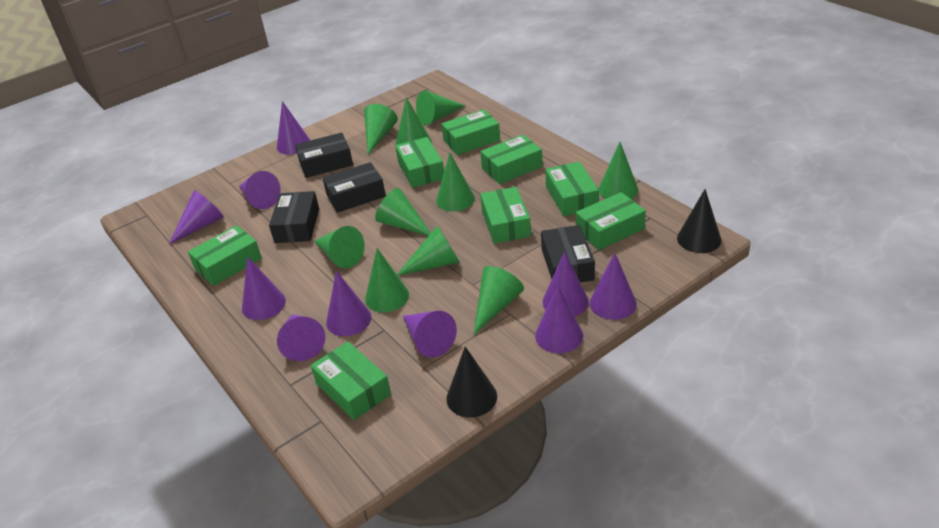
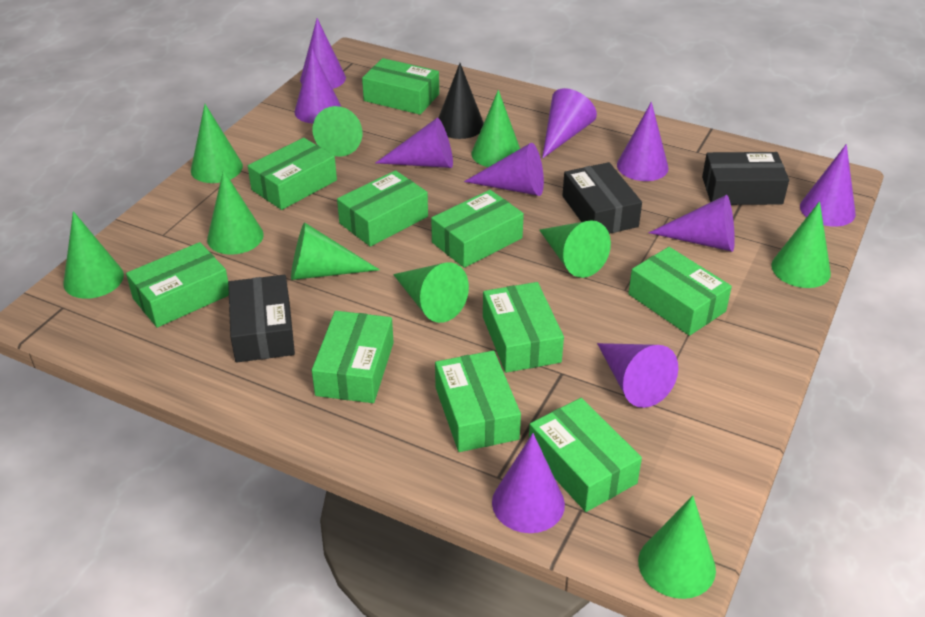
black box: [269,191,319,243] [295,133,353,178] [323,162,386,213] [541,225,595,283] = 4 -> [228,275,295,363] [562,162,642,234] [702,152,789,205] = 3
black cone: [446,346,497,418] [677,189,721,253] = 2 -> [438,63,484,139] = 1
green box: [188,225,262,286] [311,342,391,420] [395,137,444,188] [441,109,500,155] [480,135,543,184] [480,187,531,244] [545,161,599,216] [576,192,646,250] = 8 -> [126,242,229,328] [248,138,337,210] [312,311,394,403] [337,170,428,247] [362,58,439,115] [431,190,524,268] [435,351,521,452] [483,282,564,373] [529,398,642,512] [628,247,732,336] = 10

